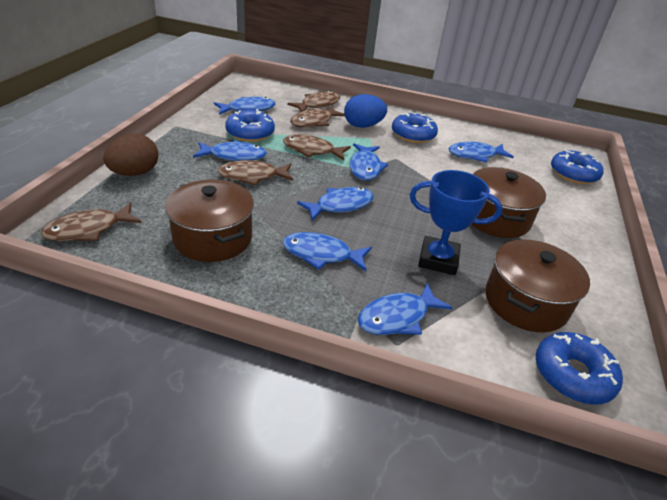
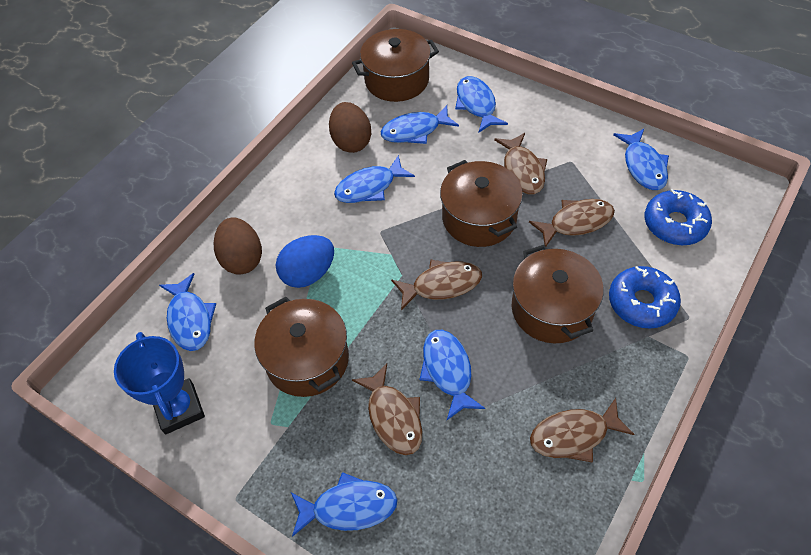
blue donut: [225,109,275,142] [392,112,438,143] [536,332,623,405] [551,149,604,184] = 4 -> [609,266,681,329] [645,189,712,245] = 2
brown egg: [104,134,159,176] = 1 -> [214,217,262,275] [329,102,371,153] = 2
brown pot: [165,179,254,262] [471,167,546,238] [485,239,590,332] = 3 -> [254,297,349,397] [352,29,439,102] [440,160,523,247] [512,245,604,343] = 4

